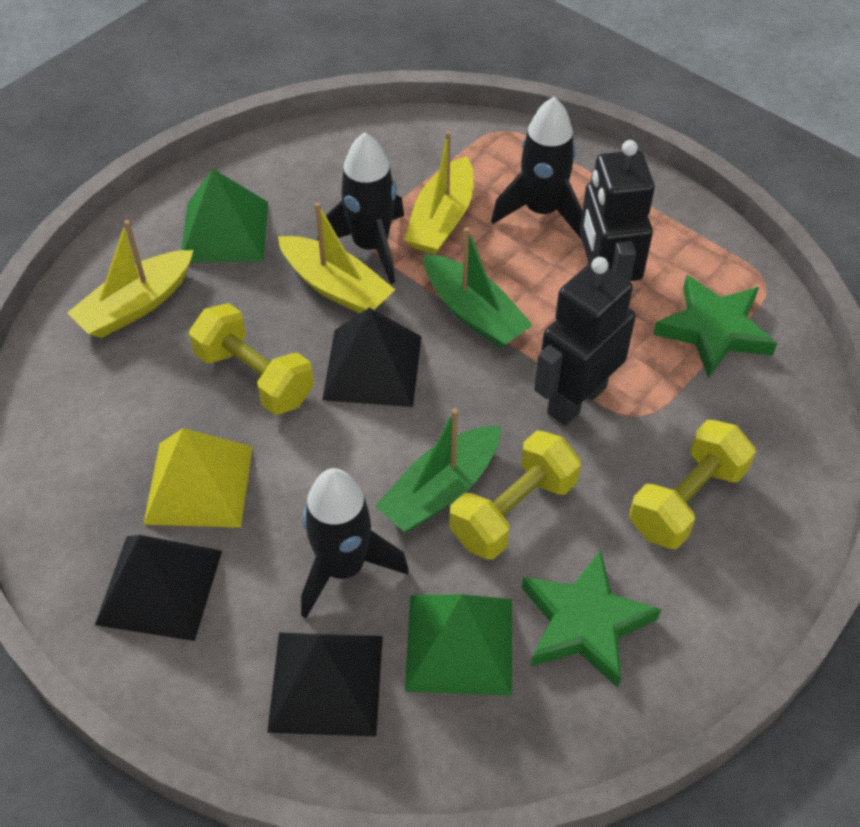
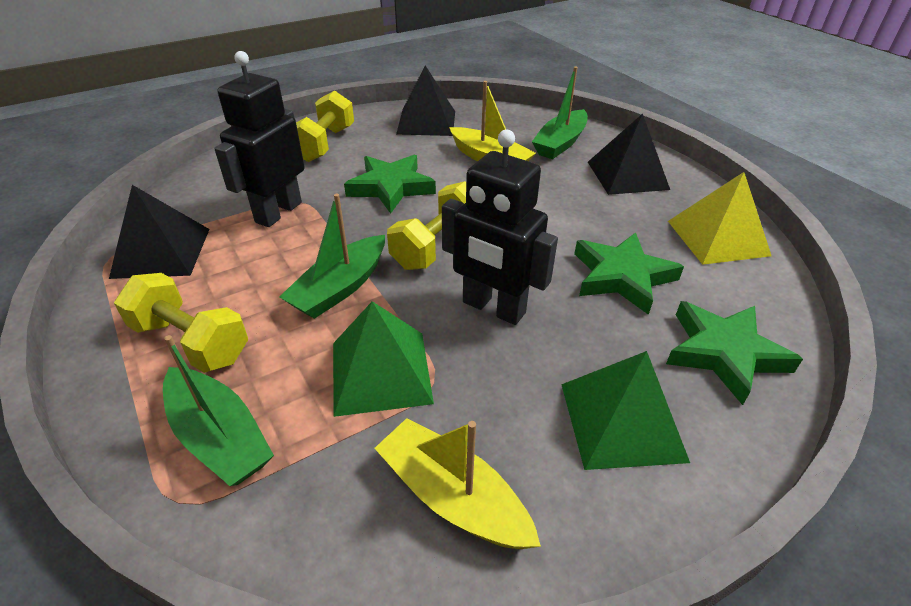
black rocket: [301,468,409,618] [317,132,404,284] [491,97,582,238] = 3 -> none = 0
green boat: [375,408,501,532] [424,227,533,348] = 2 -> [163,335,274,486] [279,194,385,319] [532,66,588,159] = 3
green star: [522,550,661,688] [653,275,777,378] = 2 -> [344,155,436,214] [574,232,684,315] [666,301,803,405] = 3
yellow boat: [67,220,193,338] [278,202,395,313] [404,131,474,255] = 3 -> [374,418,541,549] [449,81,536,161] = 2

